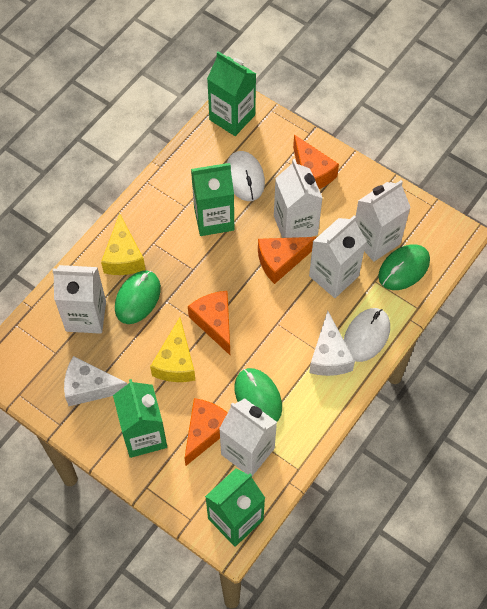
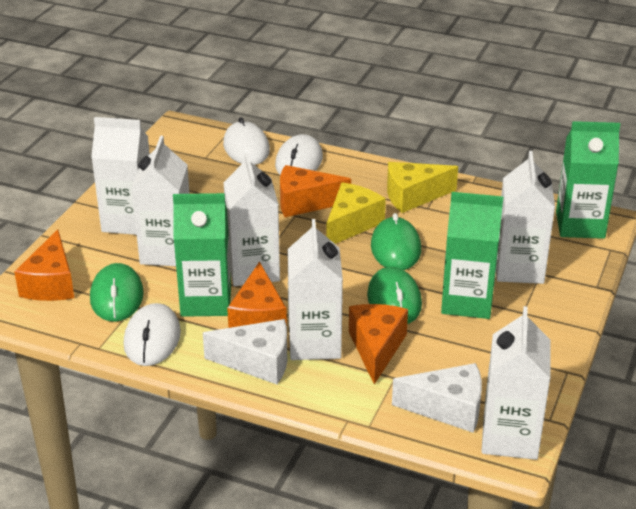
green carton: [113,379,167,458] [191,163,234,236] [205,468,265,547] [207,51,256,136] = 4 -> [173,193,231,317] [441,192,503,319] [556,121,620,239] = 3
white carton: [52,265,106,334] [219,398,277,476] [274,159,323,238] [309,216,367,298] [355,180,411,262] = 5 -> [91,117,150,235] [131,136,190,266] [224,152,280,286] [287,219,343,360] [481,306,551,460] [496,151,555,284] = 6
white mouse: [227,151,265,201] [344,308,390,362] = 2 -> [124,303,181,366] [223,117,270,165] [275,134,323,175] = 3

